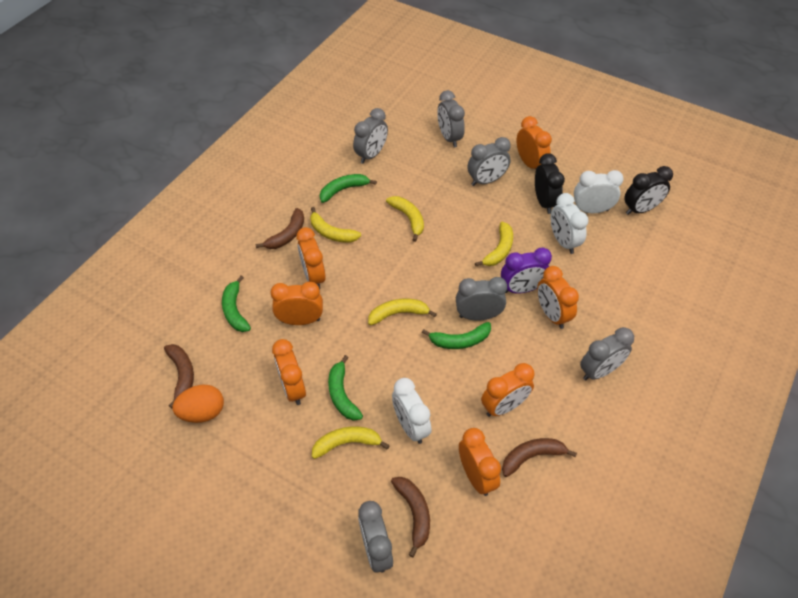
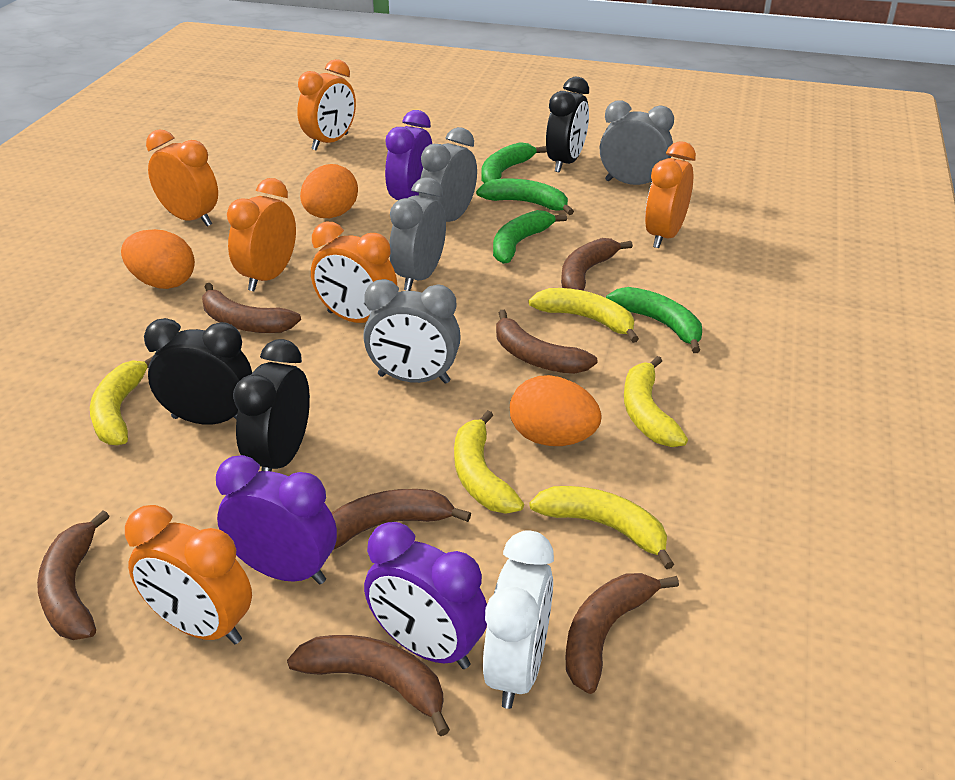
black clock: [535,153,565,214] [624,166,673,215] = 2 -> [144,318,252,425] [233,339,310,472] [546,77,589,172] = 3
brown banana: [164,344,194,408] [256,208,304,249] [391,477,430,557] [502,438,577,477] = 4 -> [37,511,110,640] [202,283,301,333] [287,635,450,736] [332,489,471,550] [496,310,597,374] [561,238,633,291] [566,573,679,694] = 7
grey clock: [353,108,388,164] [358,501,393,573] [437,90,465,147] [456,277,507,321] [468,137,511,186] [580,327,634,380] = 6 -> [363,279,461,384] [389,177,446,291] [419,127,477,222] [600,100,674,185] = 4
orange clock: [271,282,323,325] [272,339,306,405] [296,227,326,290] [459,428,501,496] [481,363,534,417] [517,116,552,169] [537,266,579,329] = 7 -> [125,505,252,644] [146,129,218,226] [227,178,296,291] [297,59,356,150] [311,222,397,323] [645,141,696,248] = 6
orange egg: [172,385,224,423] = 1 -> [121,229,195,289] [300,164,358,218] [510,375,602,446] = 3
purple clock: [501,248,552,293] = 1 -> [216,455,337,585] [364,522,487,669] [385,110,432,200] = 3
white clock: [392,378,431,444] [550,193,589,254] [574,170,624,213] = 3 -> [483,530,554,709] = 1

